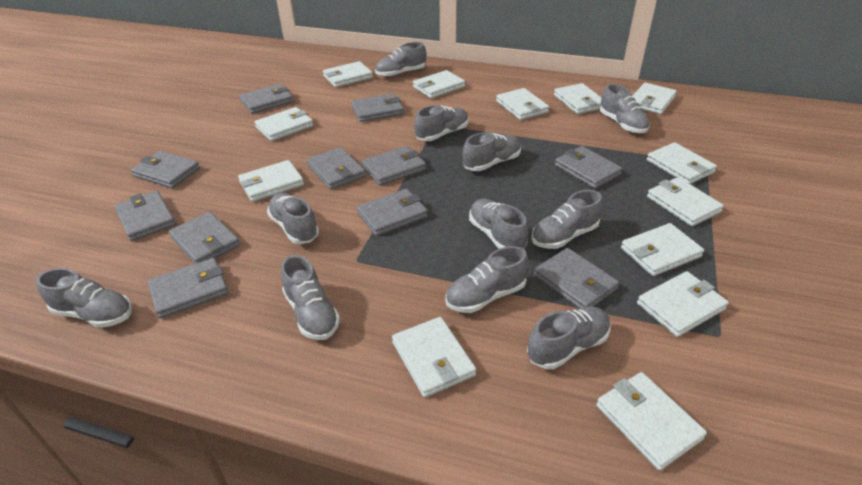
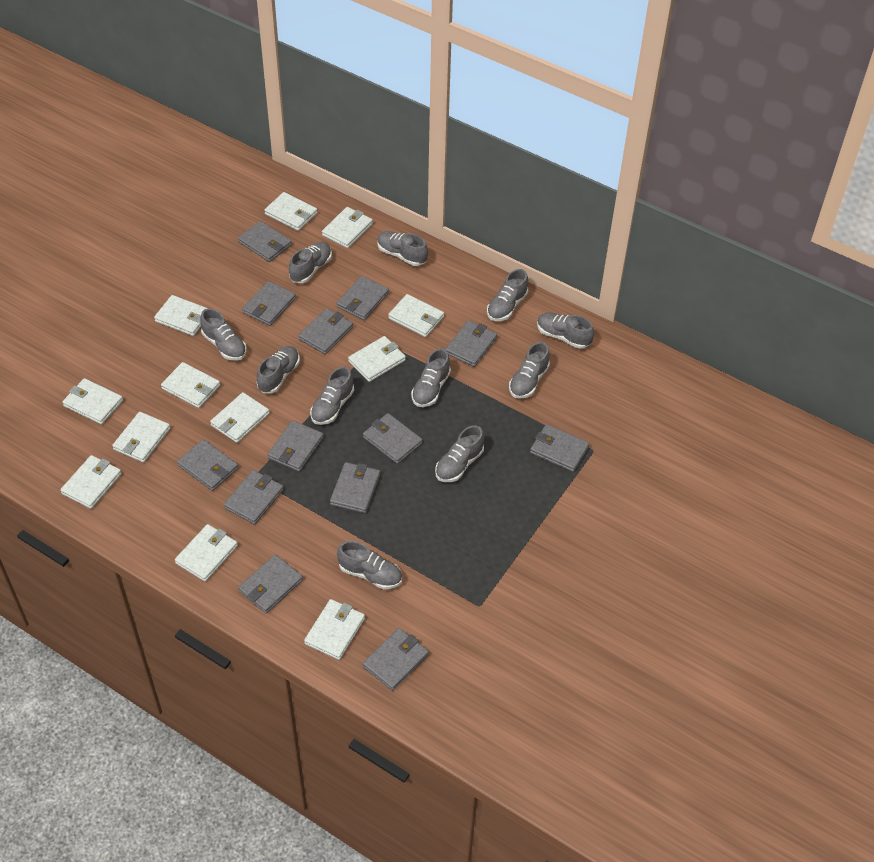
grey wallet: [114,191,176,241] [131,151,200,188] [148,258,229,318] [169,212,240,264] [239,84,293,114] [307,147,366,190] [351,93,404,122] [356,189,428,236] [362,146,426,186] [534,248,619,309] [555,146,623,189] = 11 -> [177,439,238,491] [224,470,284,525] [238,221,292,262] [238,554,303,613] [242,281,296,326] [267,420,324,472] [298,308,353,354] [330,462,380,513] [337,276,389,320] [363,413,422,464] [363,628,429,691] [445,320,497,367] [530,424,590,472] = 13
white wallet: [238,160,304,202] [254,107,313,141] [323,61,373,87] [392,317,476,398] [413,70,465,98] [496,88,549,120] [554,83,602,114] [596,372,707,471] [621,223,704,276] [633,83,677,114] [637,271,729,337] [647,142,717,184] [647,177,724,226] = 13 -> [60,455,122,509] [62,378,123,424] [112,412,170,463] [154,295,207,336] [161,362,220,408] [175,524,238,582] [210,392,269,443] [264,192,318,231] [304,599,365,660] [322,207,373,248] [348,336,406,382] [388,294,444,337] = 12

